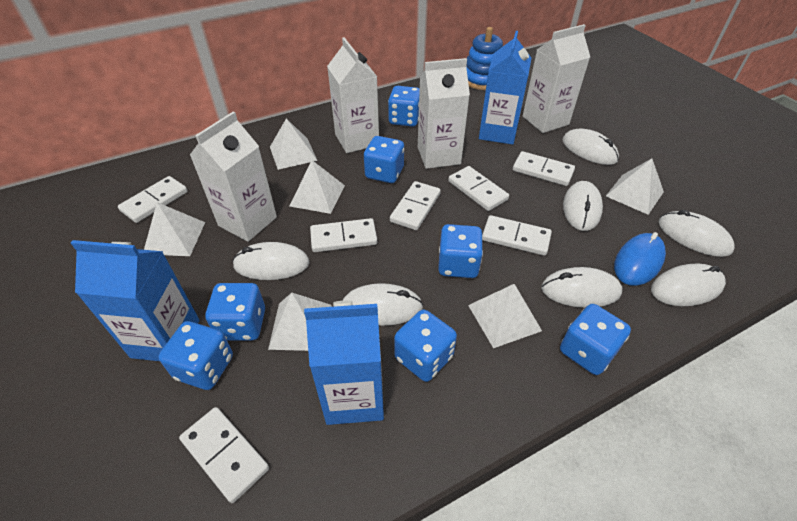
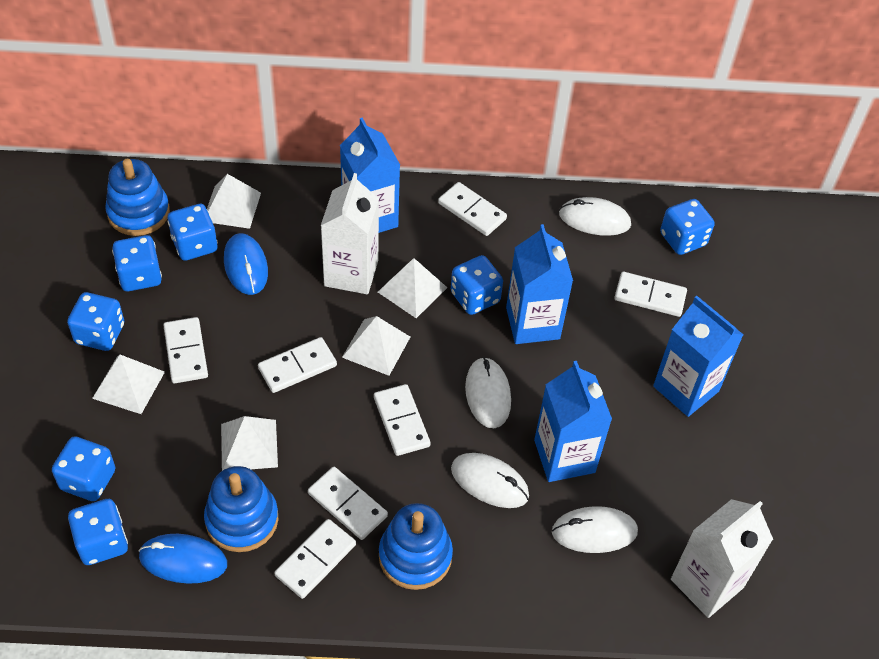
blue carton: [71,240,200,361] [304,300,384,425] [479,31,531,145] = 3 -> [340,118,400,233] [506,224,573,344] [534,361,612,482] [653,296,743,417] = 4
blue mouse: [614,232,666,286] = 1 -> [139,534,227,584] [224,233,268,295] = 2
blue stacking toy: [466,27,503,90] = 1 -> [105,159,170,236] [204,466,278,552] [379,503,453,590] = 3
white carton: [190,112,277,242] [327,37,379,153] [418,58,470,169] [523,24,590,133] = 4 -> [321,173,379,294] [671,499,773,618] = 2
white mouse: [232,242,310,280] [343,283,423,326] [541,267,622,308] [563,128,619,165] [563,181,603,231] [651,264,726,306] [659,210,735,257] = 7 -> [451,453,529,508] [465,357,511,428] [552,506,638,553] [559,197,631,236] = 4
white pyramid: [144,202,205,256] [268,293,332,351] [270,119,317,170] [290,160,345,214] [468,284,542,348] [606,158,664,215] = 6 -> [92,355,165,414] [207,174,261,229] [221,416,278,471] [342,316,410,376] [378,258,447,318] = 5

